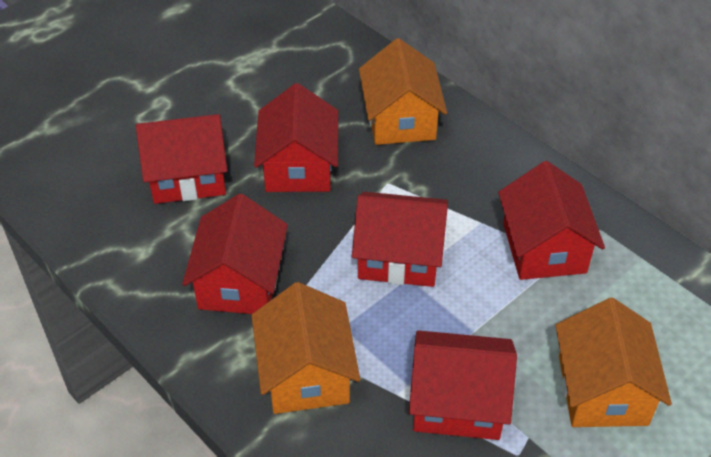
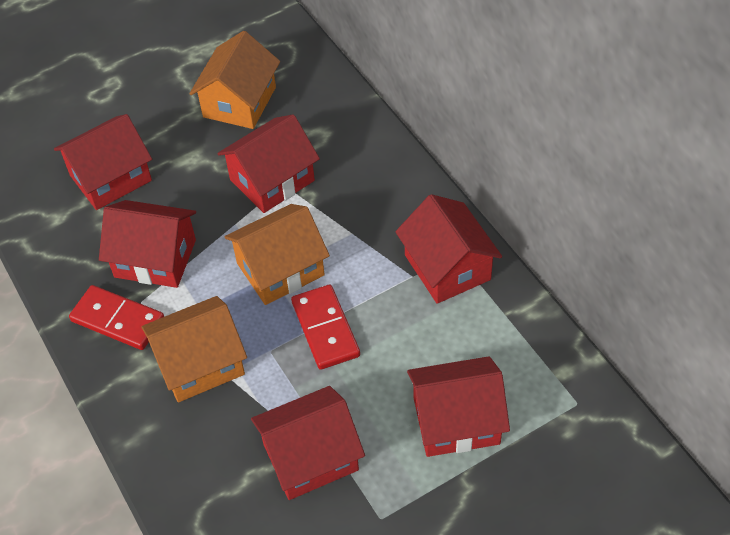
red domino: none = 0 -> [69,285,164,350] [291,285,360,370] = 2

